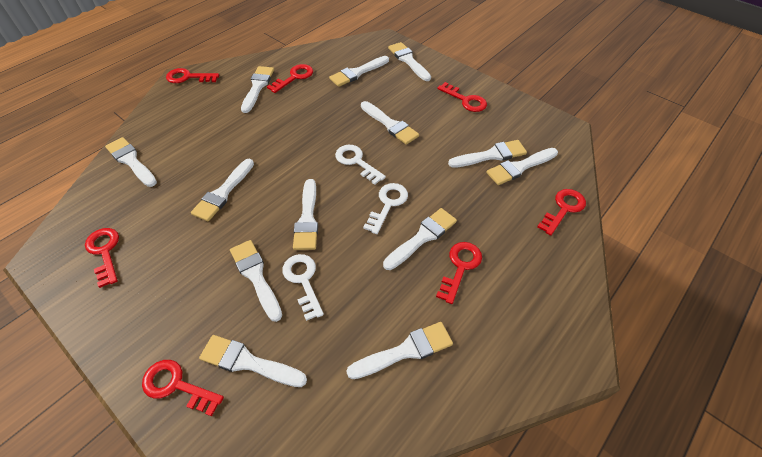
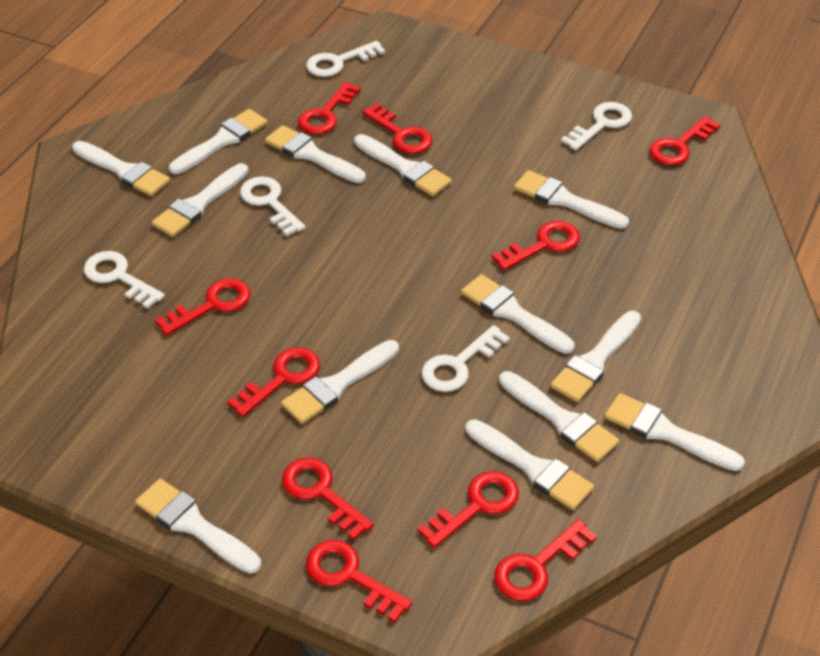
red key: [85,228,119,288] [142,360,224,416] [166,68,219,83] [267,64,313,93] [436,242,482,304] [437,82,487,112] [537,189,586,236] = 7 -> [155,278,251,336] [227,347,320,417] [282,458,374,541] [298,82,361,134] [306,540,412,623] [362,103,433,154] [418,471,519,548] [492,221,580,271] [494,519,597,601] [649,116,720,165] = 10
white key: [282,254,324,321] [335,145,386,185] [363,183,408,234] = 3 -> [84,251,165,309] [240,176,305,236] [306,41,385,77] [422,325,510,392] [561,102,632,150] = 5

